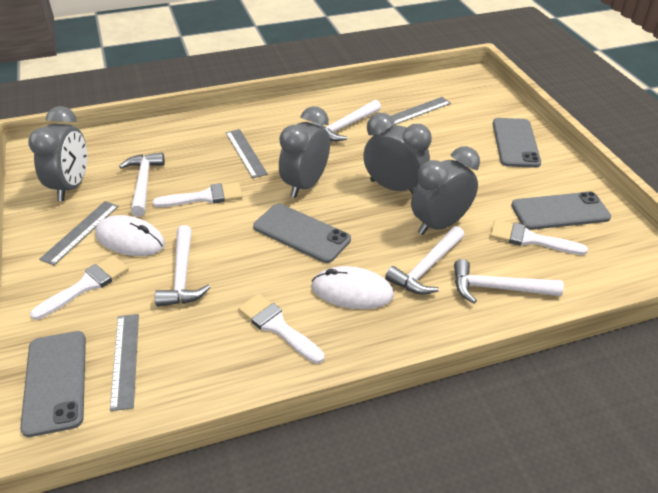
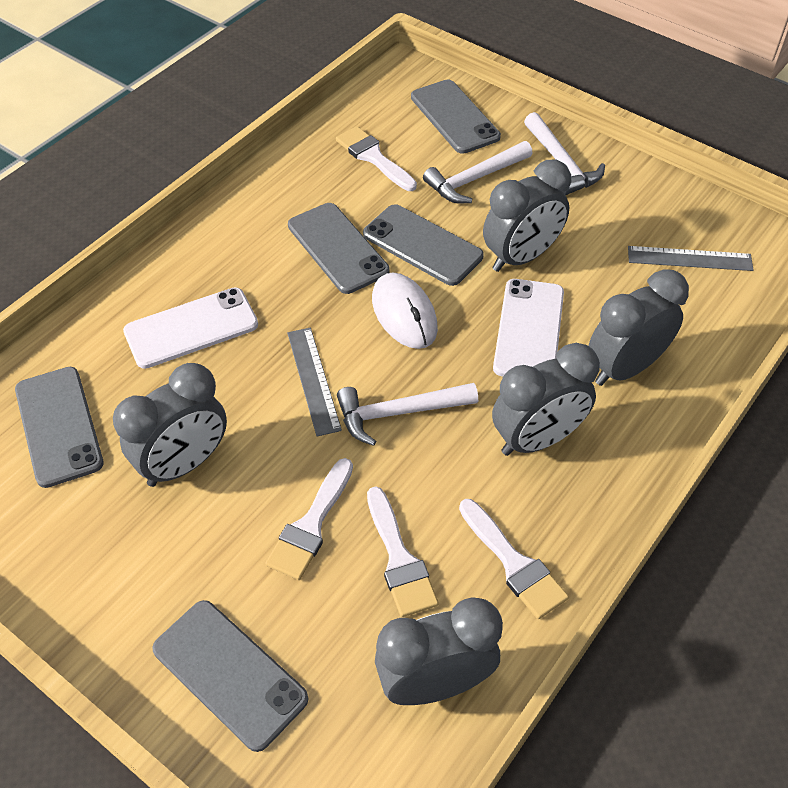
grey clock: [28,106,87,201] [279,106,330,198] [363,113,432,194] [411,146,480,235] = 4 -> [113,363,227,487] [375,597,503,705] [483,160,571,272] [492,343,600,456] [589,269,689,386] = 5
grey phone: [20,331,86,437] [253,204,351,263] [493,118,541,168] [511,192,611,230] = 4 -> [15,367,104,488] [152,600,308,752] [288,203,390,294] [363,204,484,286] [411,80,501,154] = 5
grey ruler: [39,201,119,265] [110,314,139,411] [226,129,268,178] [391,97,451,125] = 4 -> [287,328,342,437] [628,246,754,271] = 2
white hammer: [119,153,165,217] [155,225,211,307] [311,100,381,141] [385,226,464,295] [454,259,564,303] = 5 -> [337,383,478,446] [423,141,533,203] [524,112,605,195] = 3
white mouse: [95,215,165,256] [311,266,394,309] = 2 -> [372,273,438,349] = 1
white phone: none = 0 -> [123,287,258,369] [493,279,564,377] = 2

